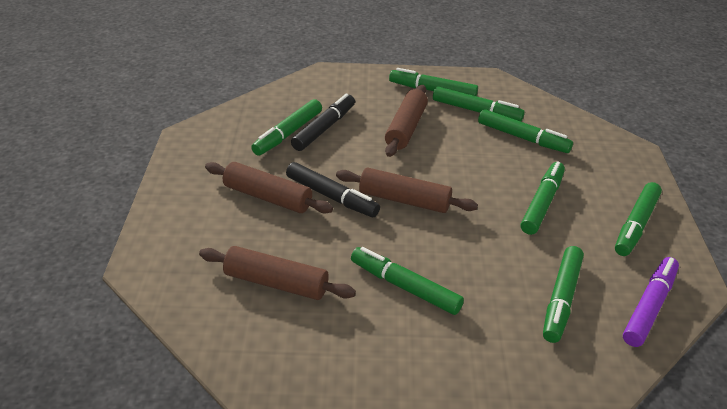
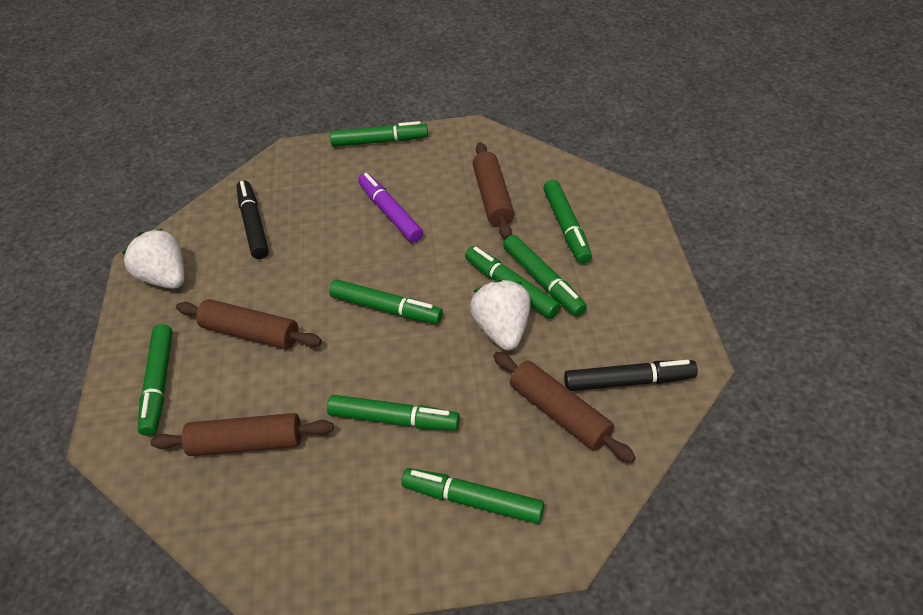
white strawberry: none = 0 -> [122,228,185,289] [470,279,530,350] = 2

